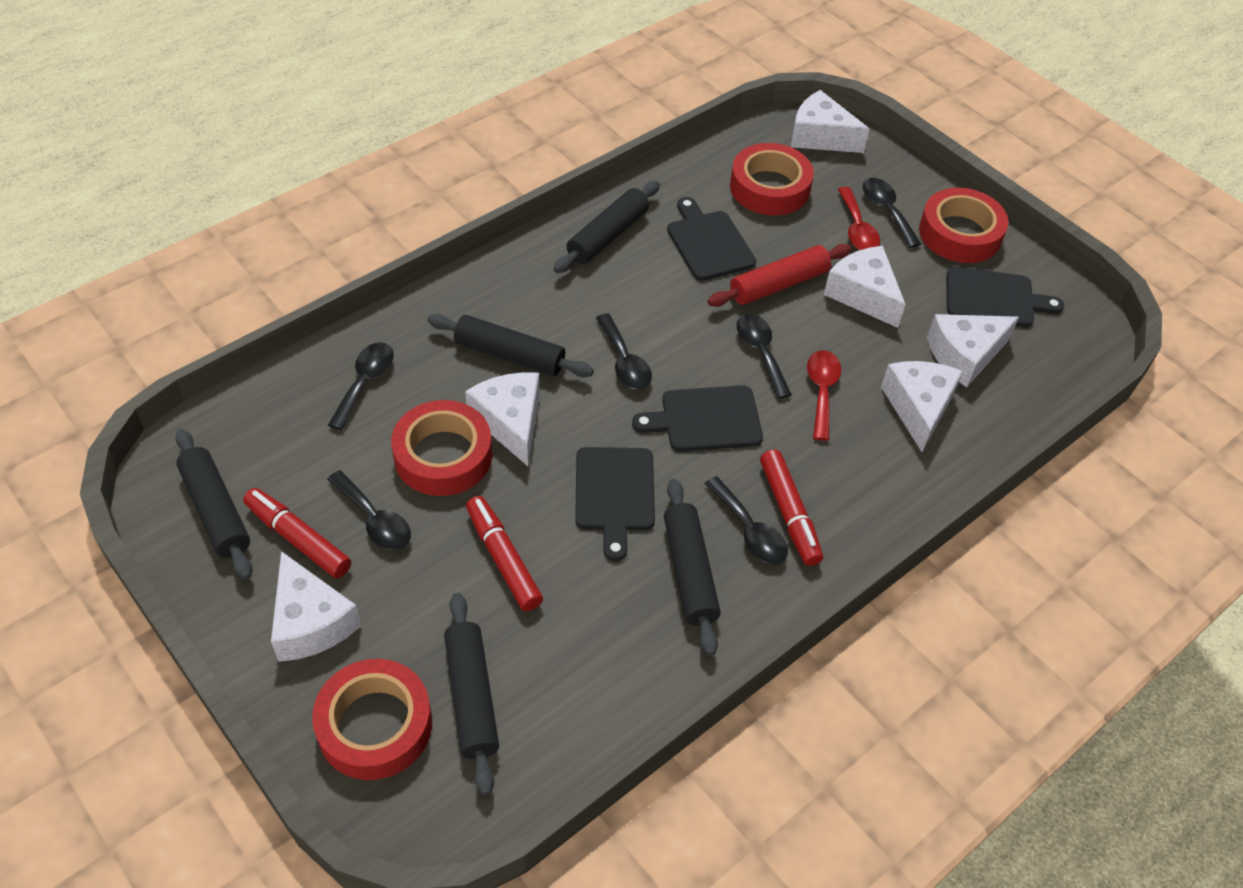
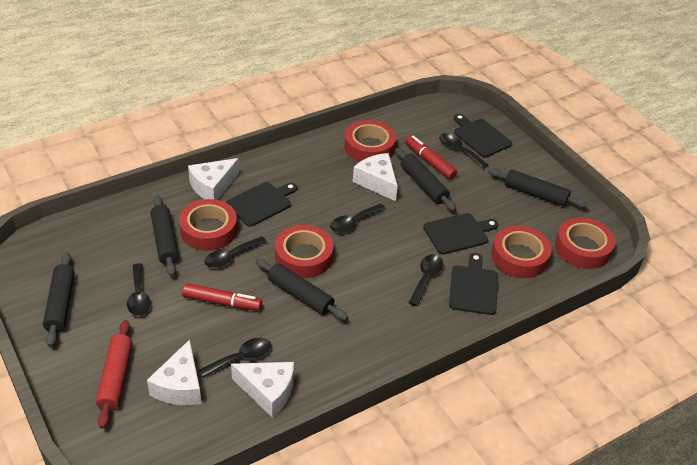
red marker: [243,488,351,578] [466,496,543,611] [760,449,823,566] = 3 -> [182,283,262,311] [405,136,457,180] = 2
red spoon: [807,350,841,441] [838,187,880,250] = 2 -> none = 0
red tape: [312,659,432,780] [391,400,492,496] [730,143,814,215] [919,188,1009,263] = 4 -> [179,199,237,251] [275,225,333,278] [344,120,396,162] [491,226,552,278] [555,217,615,269] = 5
white cheese: [271,551,361,662] [465,372,540,466] [791,90,870,153] [824,246,906,328] [881,361,963,452] [927,314,1019,387] = 6 -> [147,339,201,405] [188,158,239,200] [231,362,294,418] [353,153,398,201] = 4

